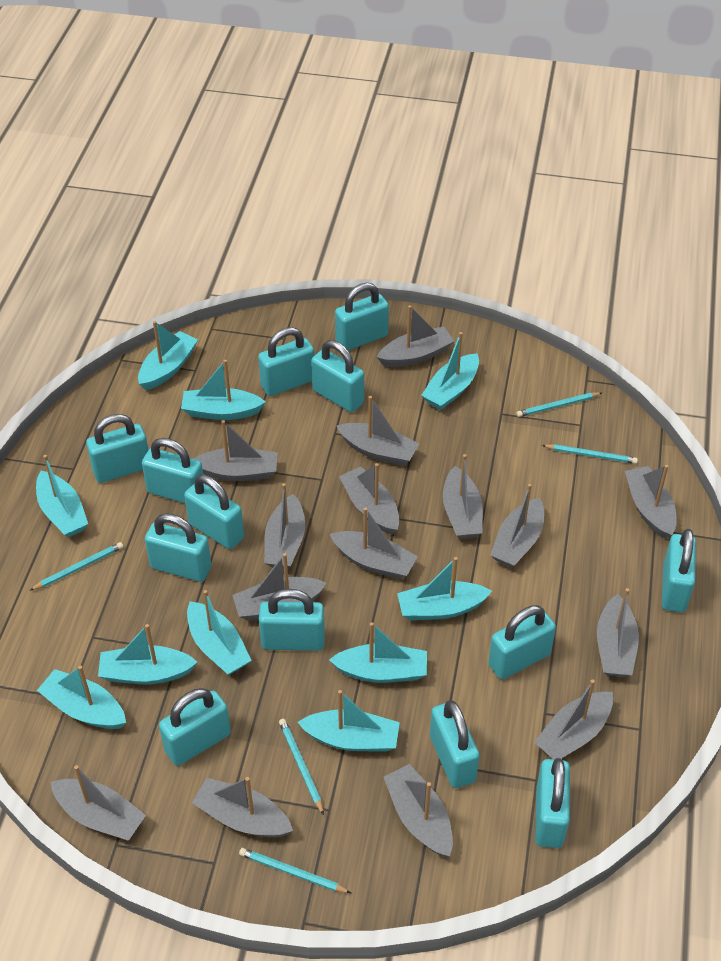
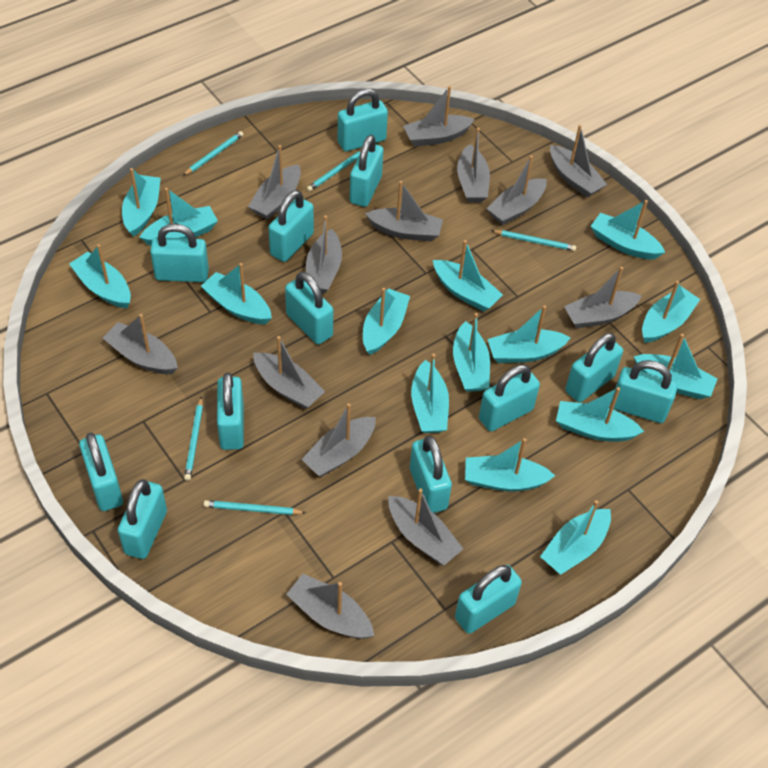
grey boat: [51,765,146,841] [192,777,293,838] [194,420,278,481] [232,553,326,621] [264,483,305,569] [330,507,418,579] [337,396,419,466] [339,463,400,535] [377,305,454,367] [384,764,453,857] [443,454,483,539] [490,484,544,568] [534,679,613,760] [597,588,639,677] [625,465,677,539] = 15 -> [103,314,178,374] [248,145,301,219] [253,336,325,409] [286,574,374,639] [301,403,376,477] [306,215,342,293] [365,181,443,241] [388,489,463,565] [403,86,475,146] [457,128,490,203] [486,155,547,225] [550,125,607,197] [564,267,642,328] = 13
turquoise boat: [36,455,88,537] [37,665,126,729] [98,624,197,684] [138,321,198,390] [181,360,266,420] [187,590,252,675] [298,690,400,752] [329,622,427,683] [397,557,492,620] [421,332,479,410] = 10 -> [69,244,131,308] [122,168,161,237] [140,188,218,246] [201,263,272,324] [363,288,410,355] [411,354,449,433] [433,240,503,311] [453,313,490,392] [465,438,555,491] [488,305,571,363] [540,500,611,575] [556,387,644,441] [591,200,665,259] [633,334,718,399] [642,281,700,343] = 15

